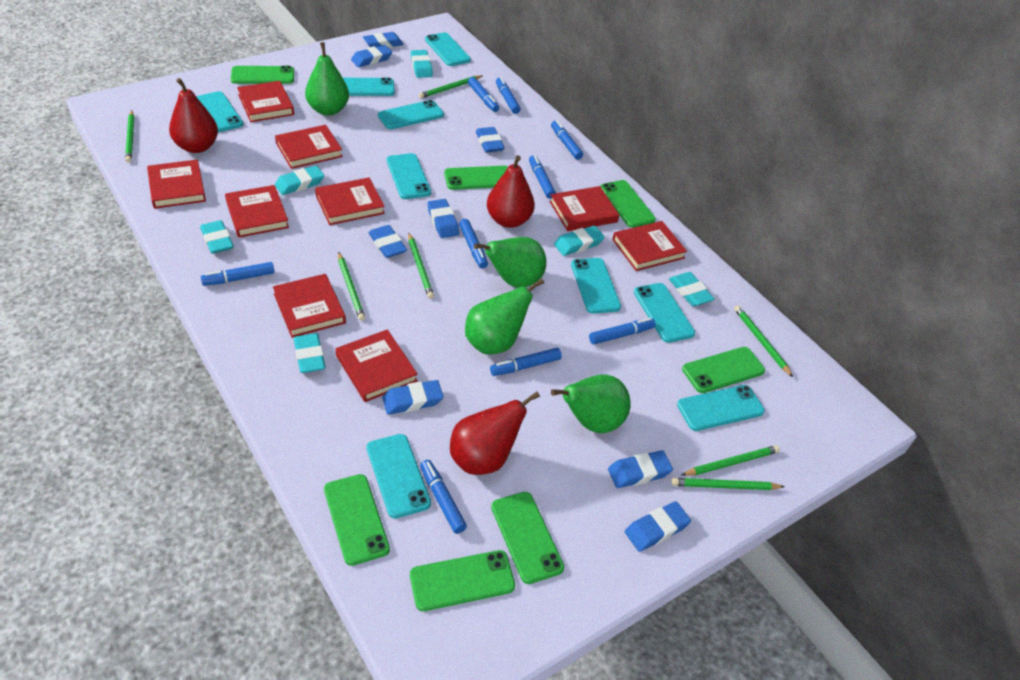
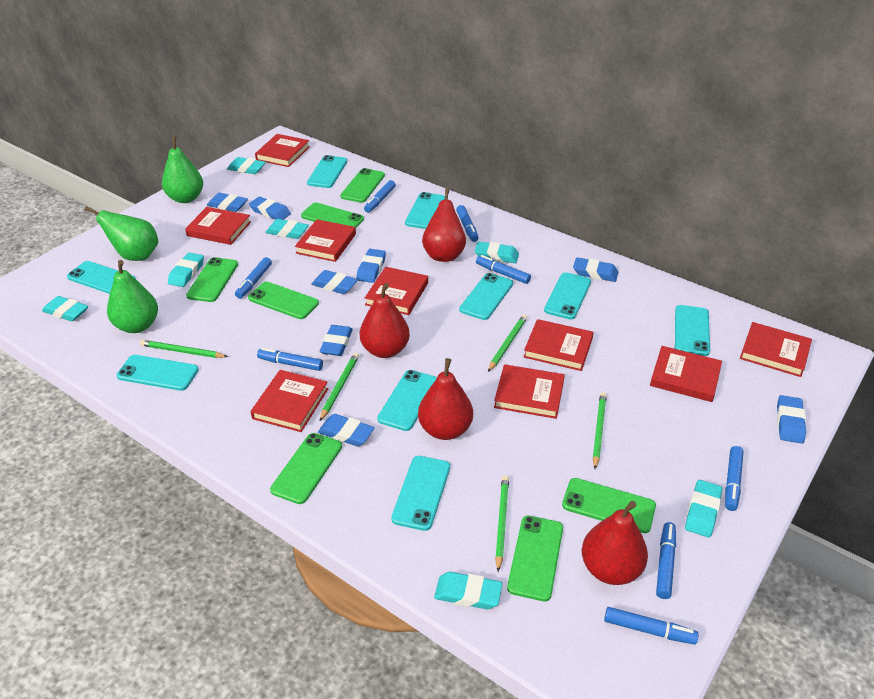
blue marker: [201,262,275,286] [420,460,467,534] [459,219,488,268] [468,77,499,112] [490,348,562,376] [496,77,521,114] [529,155,556,199] [551,120,583,160] [589,318,656,345] = 9 -> [235,257,272,299] [257,348,323,371] [364,180,396,213] [456,205,479,242] [476,255,531,284] [604,607,698,645] [656,522,676,599] [725,446,744,511] = 8
green pear: [305,42,349,116] [465,278,544,354] [474,237,546,288] [551,374,631,433] = 4 -> [84,206,158,261] [107,260,158,333] [162,136,203,203] = 3
green pencil: [125,111,134,163] [338,252,365,321] [408,233,434,299] [419,75,482,98] [671,478,785,490] [682,445,780,476] [734,306,793,377] = 7 -> [140,340,228,358] [320,353,359,421] [488,314,527,372] [495,476,509,572] [593,392,607,469] = 5
red pear: [169,78,218,153] [450,392,540,475] [487,155,535,228] = 3 -> [360,283,410,358] [418,358,473,440] [422,188,466,262] [582,501,648,585] = 4
turquoise eraser: [200,220,234,254] [275,166,324,195] [294,333,325,373] [411,50,433,78] [554,226,604,256] [669,272,714,306] = 6 -> [42,296,88,321] [168,253,204,287] [227,157,266,174] [265,219,309,239] [434,572,502,609] [475,242,519,263] [685,480,722,538] = 7

